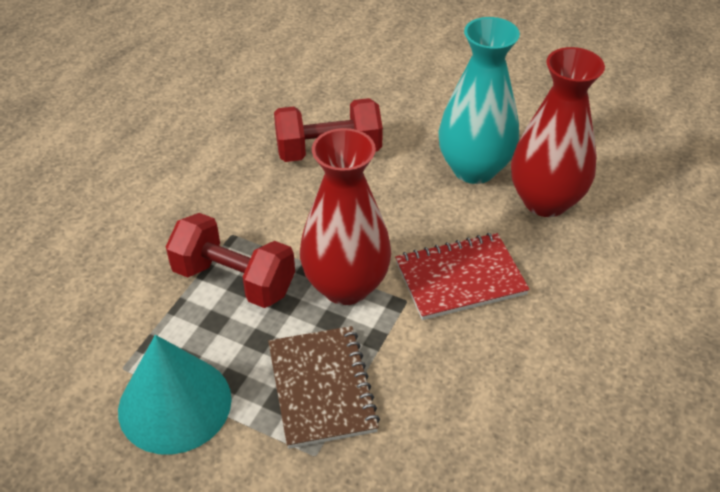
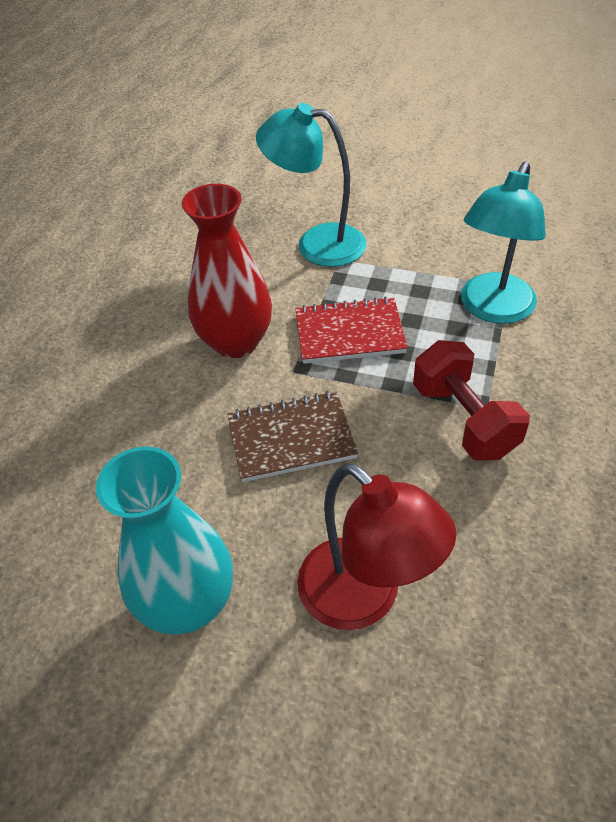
red dumbbell: [166,213,295,308] [274,98,383,162] = 2 -> [413,340,530,461] = 1
red lamp: none = 0 -> [297,463,456,630] = 1
red vase: [300,128,391,305] [511,47,605,217] = 2 -> [182,184,272,358] = 1
turquoise cone: [118,335,232,455] = 1 -> none = 0
turquoise lamp: none = 0 -> [256,103,367,267] [461,162,546,324] = 2

